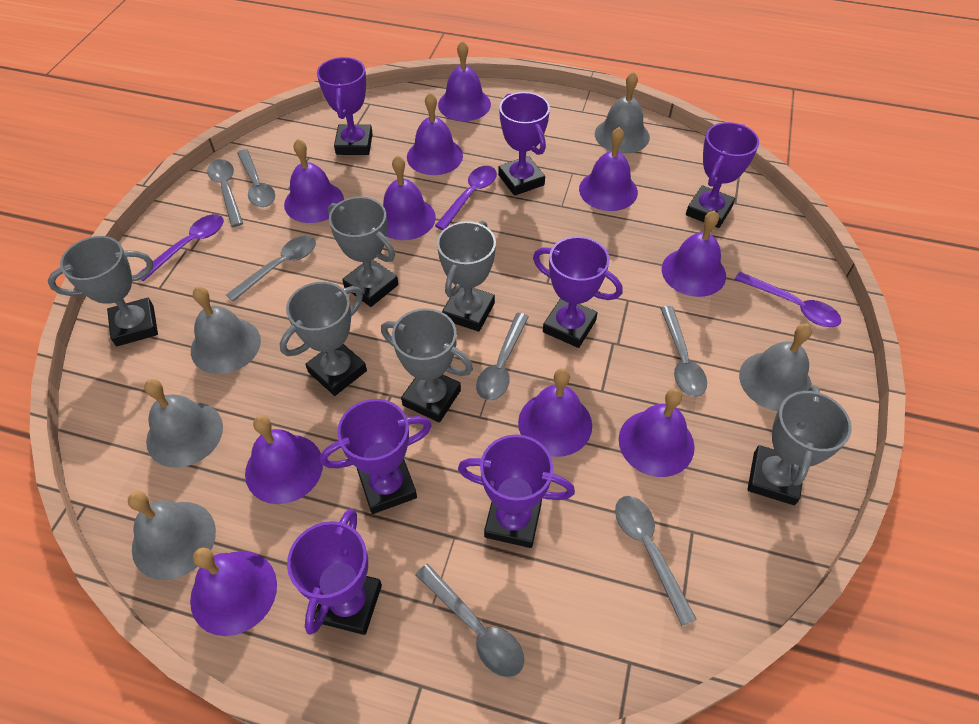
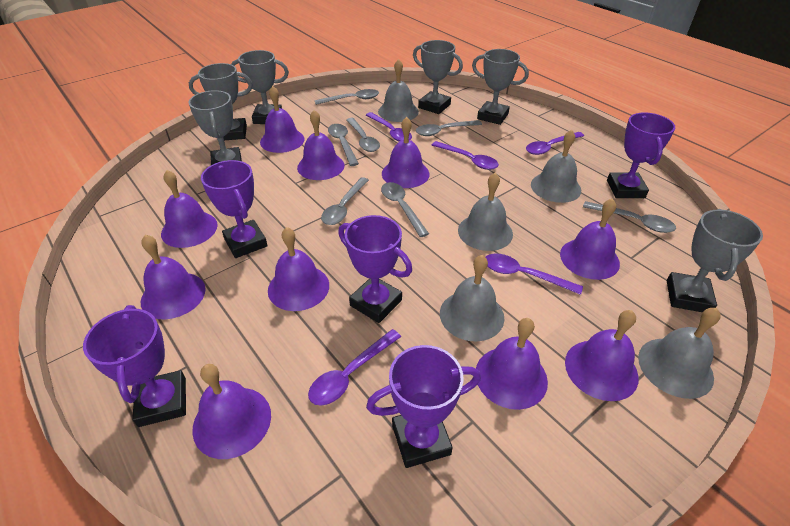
purple spoon: [139,214,224,281] [435,166,497,230] [735,272,841,327] = 3 -> [308,329,401,406] [366,112,412,142] [432,141,499,170] [486,254,583,295] [526,132,584,155] = 5
purple trophy: [287,509,382,635] [317,57,373,155] [320,399,432,514] [458,435,575,548] [498,92,550,196] [533,236,622,348] [686,122,759,228] = 7 -> [83,305,186,427] [201,160,268,258] [338,215,412,323] [366,345,481,468] [607,112,675,198] = 5

